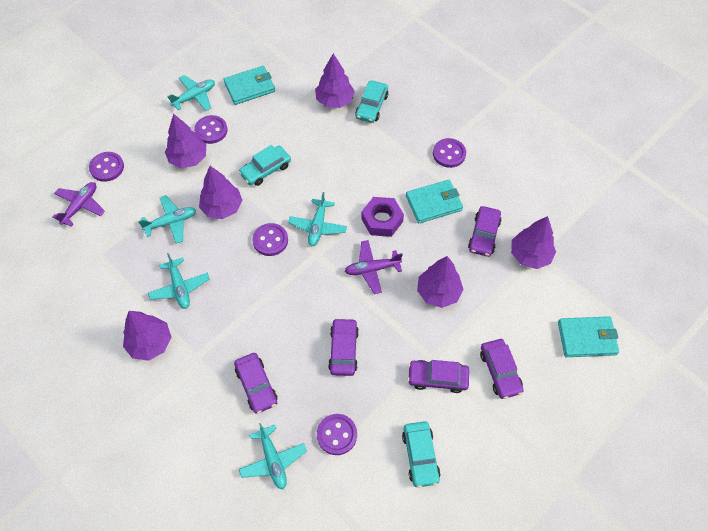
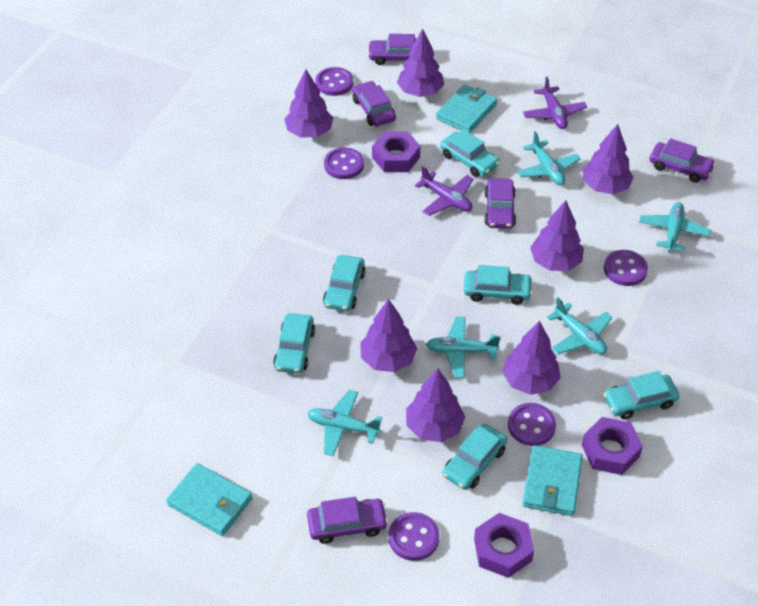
purple nut: [361,197,404,237] = 1 -> [372,132,420,172] [474,513,534,578] [582,417,643,475] = 3
purple tree: [123,311,171,361] [165,114,206,168] [199,166,243,219] [315,53,355,108] [417,256,464,308] [511,216,556,269] = 6 -> [284,69,333,138] [360,299,417,372] [397,28,444,97] [406,368,465,442] [502,321,561,395] [530,200,584,271] [583,124,634,194] = 7
turquoise car: [239,145,291,186] [355,81,388,123] [402,421,440,488] = 3 -> [273,313,315,374] [323,255,366,311] [440,129,500,177] [443,424,507,490] [464,265,533,305] [603,371,680,420] = 6

